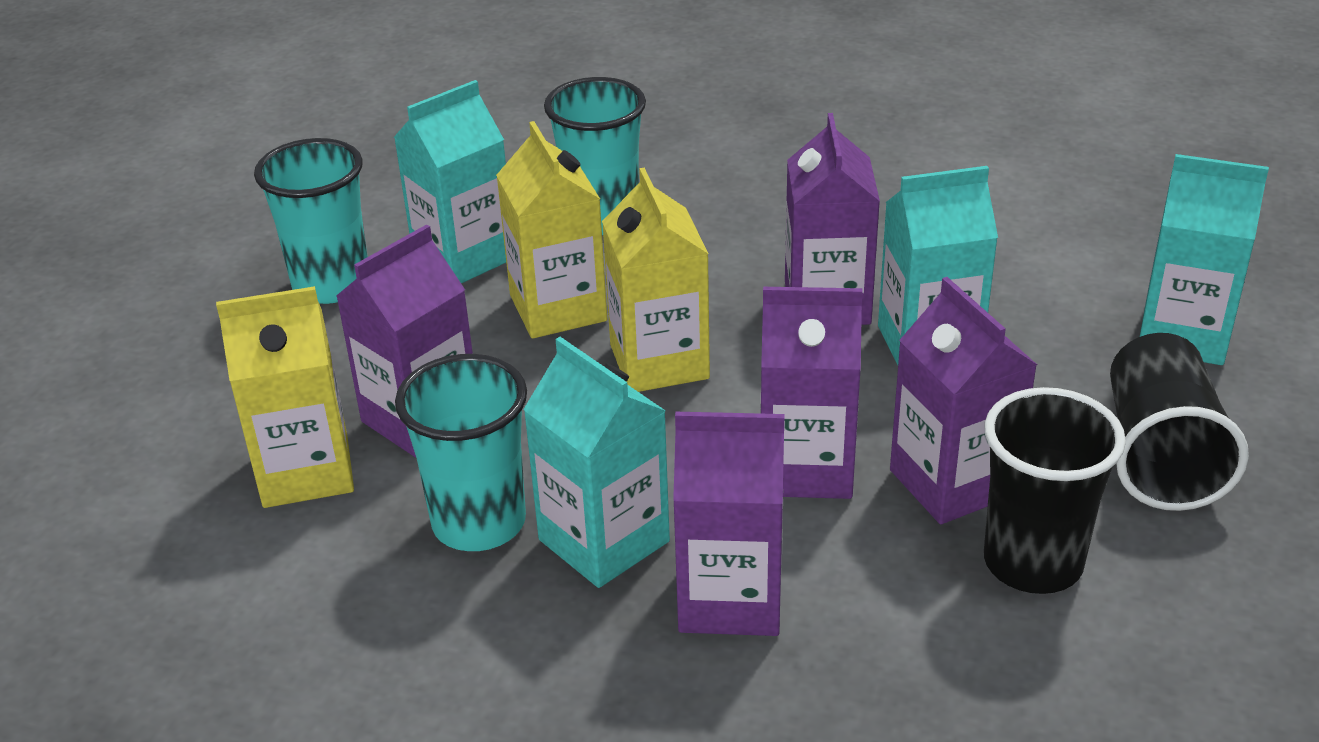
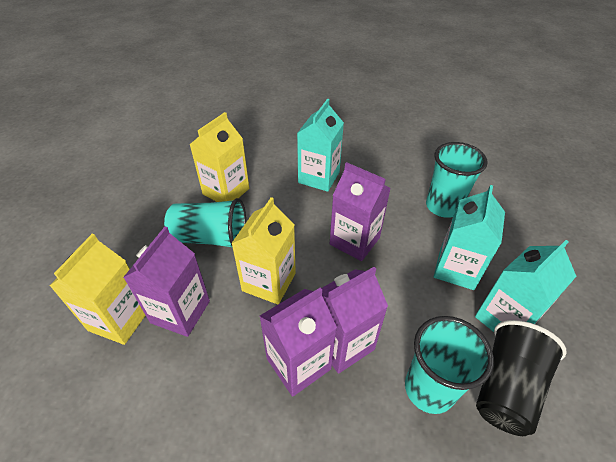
black cup: [984,387,1126,594] [1110,333,1249,511] = 2 -> [476,320,567,436] = 1
purple carton: [336,224,473,457] [673,412,785,636] [760,287,863,499] [785,113,880,325] [890,277,1037,524] = 5 -> [123,226,210,337] [260,288,337,397] [321,267,388,374] [330,162,391,261] = 4
turquoise carton: [394,80,506,283] [523,337,670,588] [878,166,998,365] [1140,154,1269,365] = 4 -> [297,99,344,192] [434,185,505,290] [475,240,577,332] = 3

